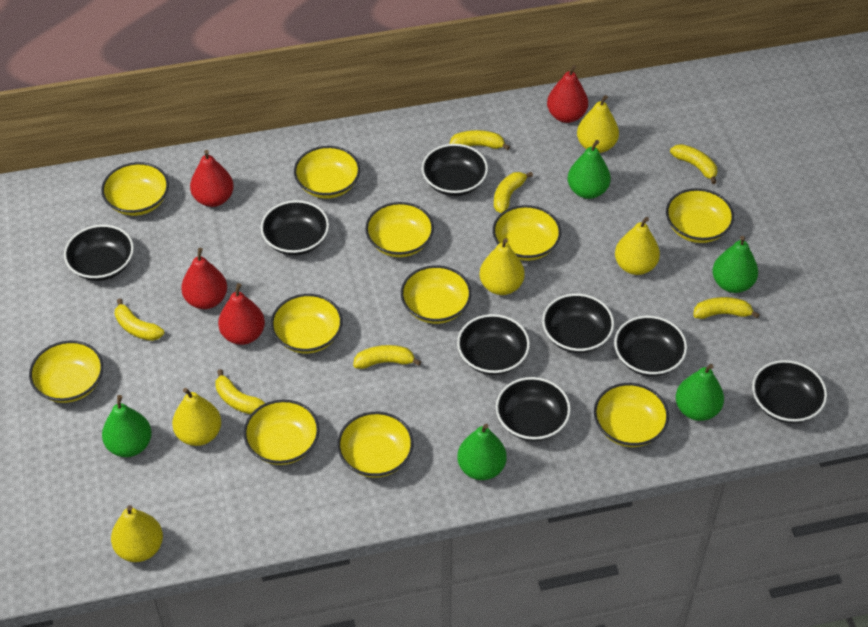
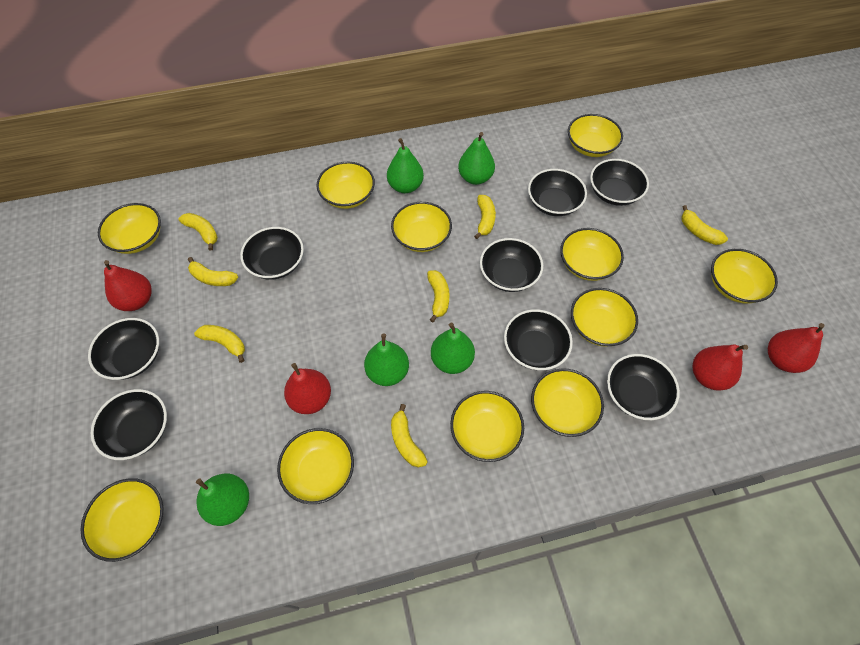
yellow pear: [111,505,163,562] [172,388,221,446] [480,238,525,295] [577,95,619,153] [615,217,660,275] = 5 -> none = 0

